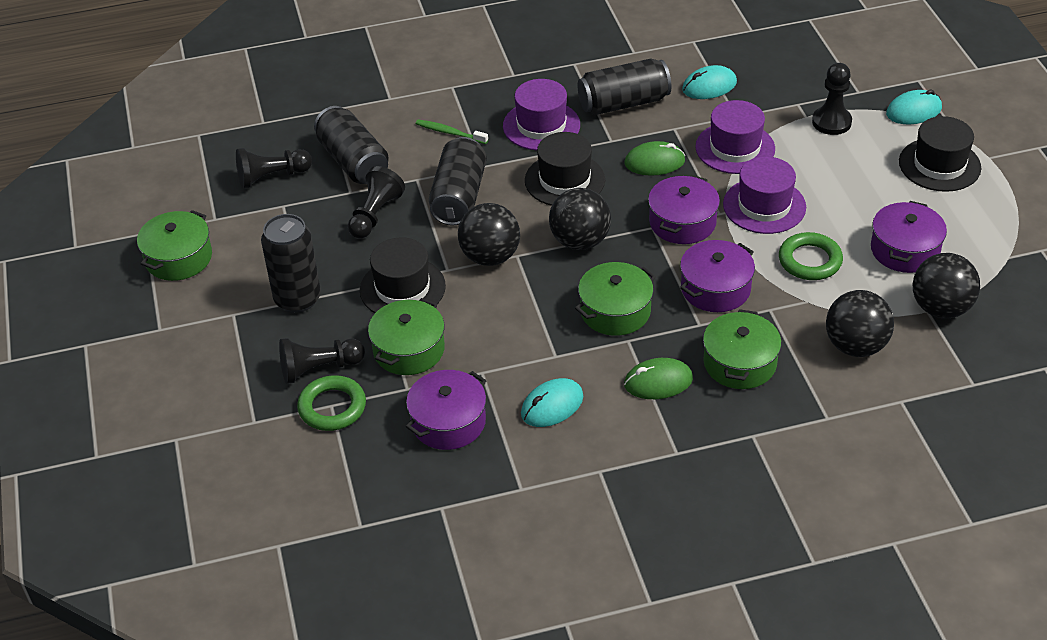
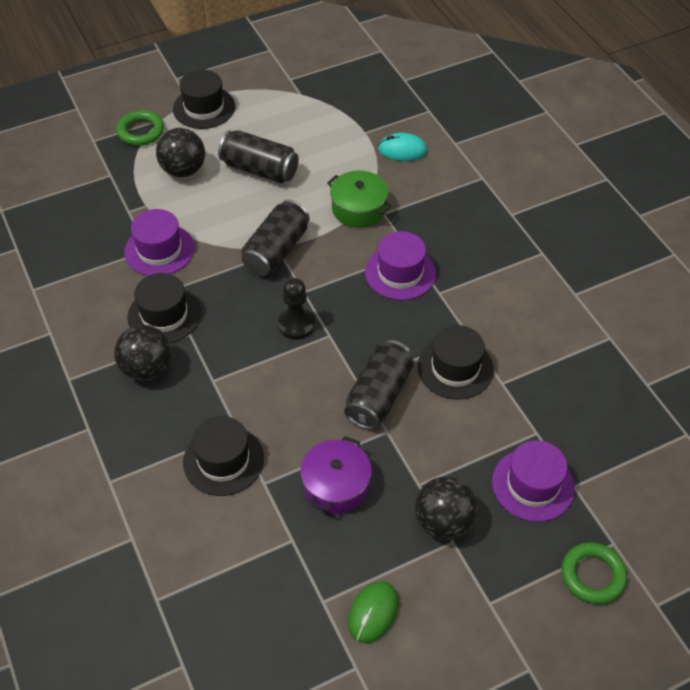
black ball: [458,203,520,266] [549,188,611,250] [826,290,894,357] [913,253,980,318] = 4 -> [114,325,172,381] [156,128,205,177] [415,476,478,540] = 3
black can: [261,214,321,313] [314,106,389,184] [429,137,487,226] [578,59,671,115] = 4 -> [218,130,299,183] [241,200,310,276] [344,340,414,430] = 3
black hat: [360,237,446,313] [525,132,605,206] [899,116,981,192] = 3 -> [127,273,201,343] [173,70,235,129] [183,416,264,496] [418,325,494,400] = 4
black pawn: [236,148,312,189] [279,338,365,384] [348,166,405,239] [812,63,852,135] = 4 -> [278,278,315,340] = 1
green mouse: [624,141,685,176] [624,358,693,399] = 2 -> [348,581,399,643] = 1
green pot: [137,210,212,281] [368,298,445,375] [575,262,656,336] [703,309,782,389] = 4 -> [327,170,392,228] = 1
green toothbrush: [416,119,488,144] = 1 -> none = 0
purple pot: [406,370,487,450] [648,175,720,244] [680,240,755,312] [871,201,947,273] = 4 -> [300,436,372,514] = 1
turquoise mouse: [521,378,583,427] [682,65,737,99] [886,90,942,124] = 3 -> [378,133,428,161] = 1

